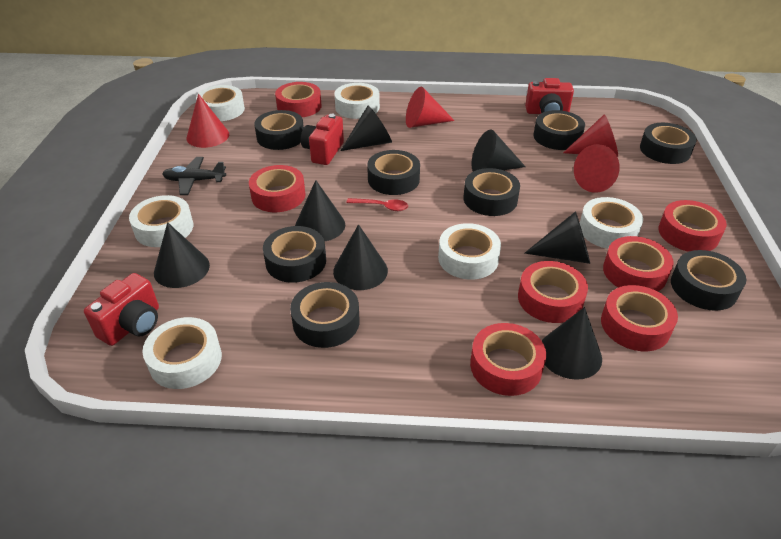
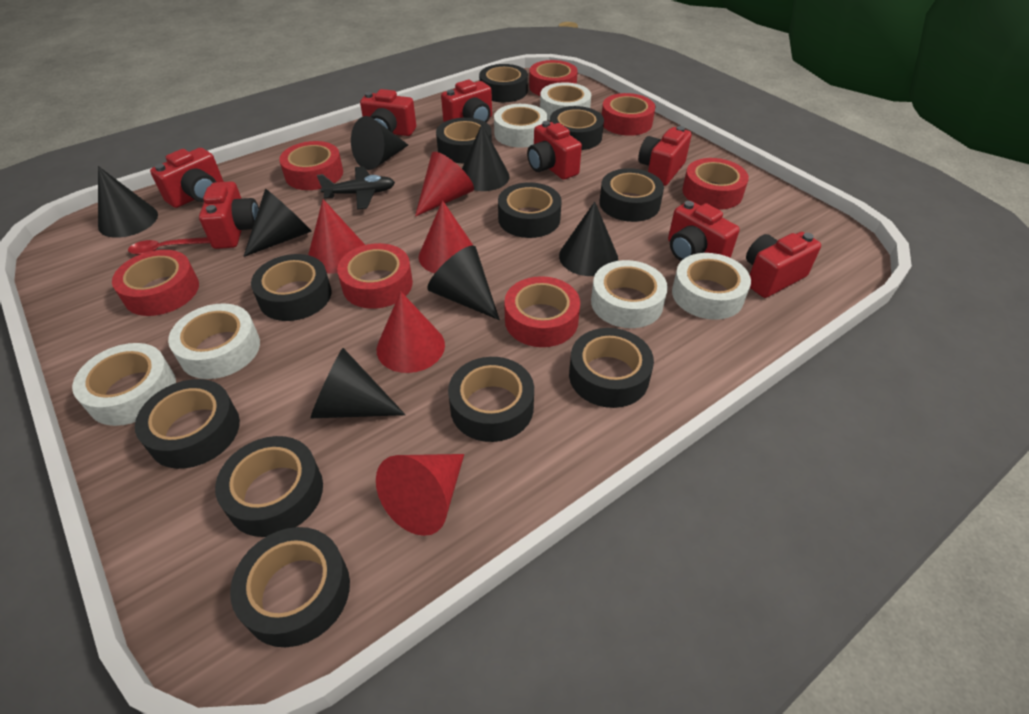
black tape: [254,110,304,150] [263,226,326,283] [290,282,360,348] [367,150,420,195] [463,168,520,216] [534,110,585,150] [640,123,697,164] [671,250,746,311] = 8 -> [135,379,240,469] [215,436,323,537] [230,527,350,647] [251,254,332,321] [436,118,492,163] [448,357,534,442] [479,64,528,102] [498,182,562,238] [550,106,604,150] [569,328,654,408] [599,168,664,222] = 11
red camera: [84,273,159,346] [301,114,344,165] [525,78,574,114] = 3 -> [150,148,224,208] [199,181,259,249] [360,89,416,136] [441,80,492,123] [527,121,582,180] [638,126,692,186] [668,201,740,261] [746,232,821,298] = 8
red cone: [187,94,229,148] [406,87,455,128] [563,114,618,157] [574,144,620,193] = 4 -> [308,199,365,273] [376,454,464,536] [377,291,445,373] [415,152,474,217] [419,200,473,273] = 5

